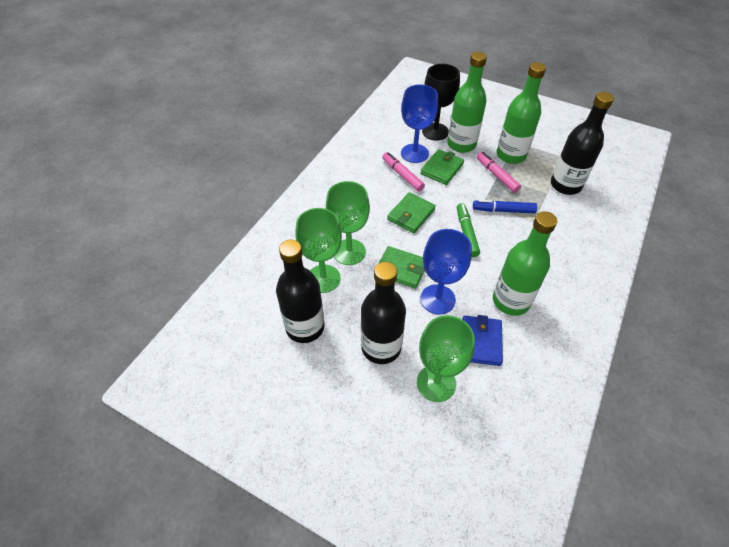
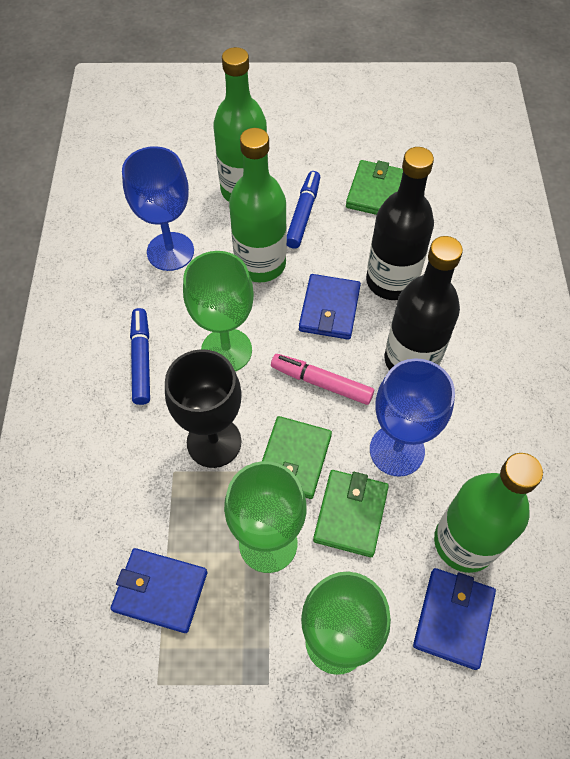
black bottle: [276,240,325,343] [361,262,406,364] [551,92,614,195] = 3 -> [366,147,434,300] [385,236,463,370] = 2
blue marker: [473,200,537,213] = 1 -> [130,308,150,405] [287,171,320,249] = 2
blue wallet: [462,315,503,366] = 1 -> [110,548,207,633] [299,274,361,340] [413,568,496,670] = 3
green marker: [457,203,480,257] = 1 -> none = 0
pink marker: [382,152,425,192] [477,152,521,193] = 2 -> [271,354,374,405] = 1

